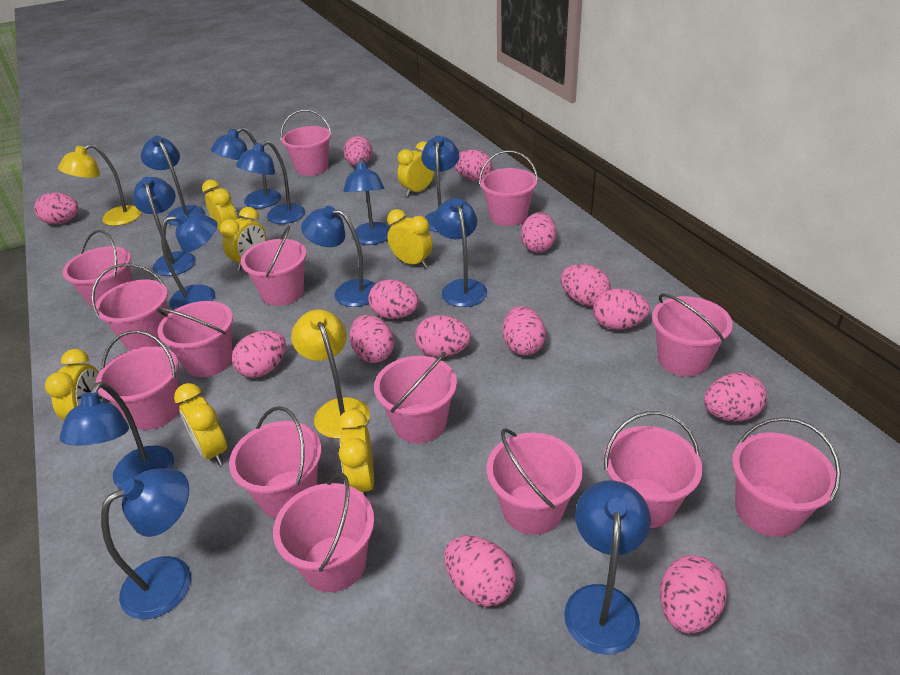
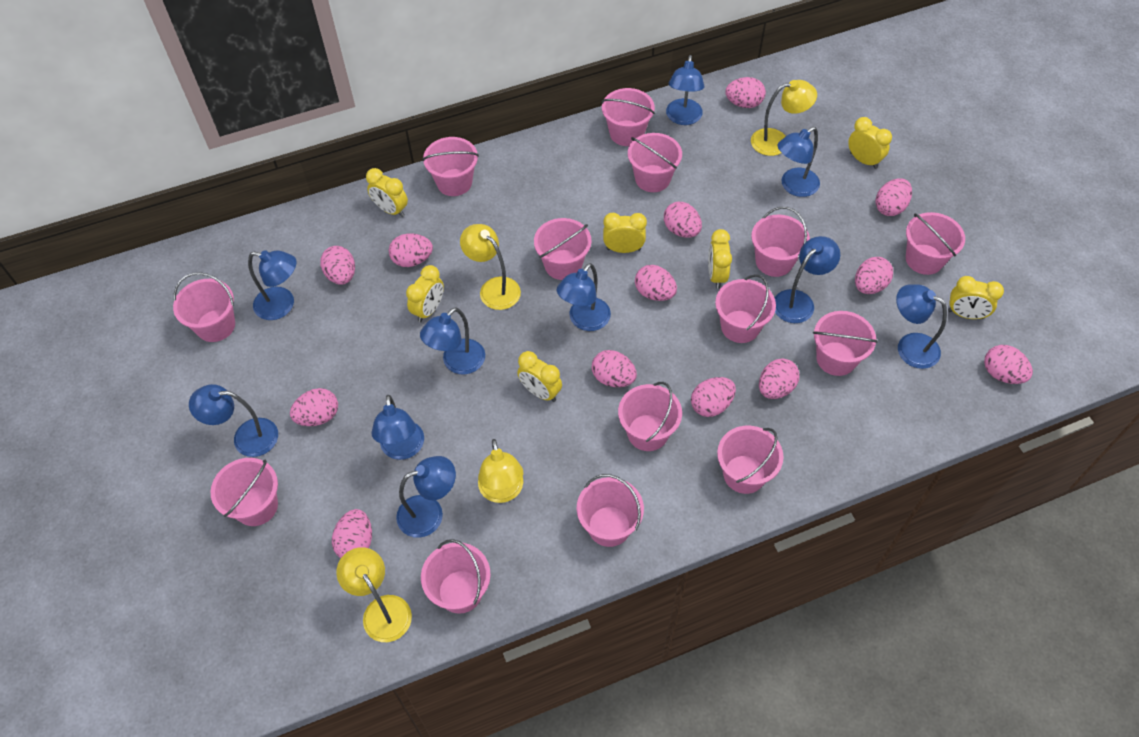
blue lamp: [60,382,174,489] [101,469,191,620] [133,177,196,276] [141,136,205,226] [161,211,218,310] [211,127,281,209] [236,140,305,224] [301,206,376,307] [343,158,390,245] [421,136,459,232] [433,198,487,307] [564,480,651,654] = 12 -> [189,384,278,457] [248,250,297,320] [371,395,424,460] [396,456,456,538] [420,307,485,374] [557,263,611,331] [666,55,705,125] [775,236,840,323] [778,127,820,197] [896,284,947,369] = 10
pink egg: [34,193,78,225] [232,330,286,378] [344,136,372,166] [350,315,394,363] [368,279,419,319] [415,315,471,357] [444,535,516,607] [454,150,492,181] [503,306,546,356] [521,212,556,253] [561,264,611,306] [593,289,650,330] [660,555,727,634] [704,373,767,421] = 14 -> [290,388,338,426] [320,246,355,285] [332,509,372,558] [389,234,433,267] [592,350,637,387] [635,265,677,301] [664,202,702,238] [691,377,736,417] [725,77,766,108] [759,359,800,399] [855,257,893,294] [876,178,912,216] [984,345,1033,384] = 13
yellow lamp: [58,144,141,226] [291,310,370,439] = 2 -> [336,547,412,642] [460,224,521,310] [478,439,523,503] [751,80,817,156] = 4

